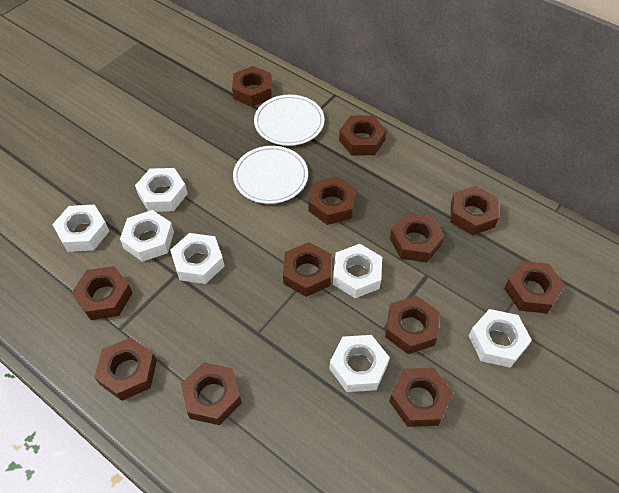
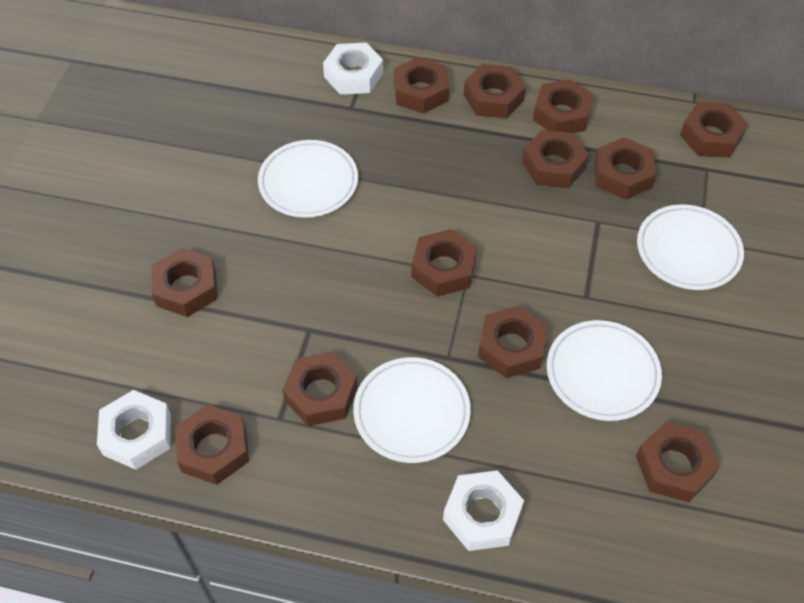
white nut: [52,204,109,252] [120,210,174,262] [135,168,188,212] [170,233,224,284] [329,335,390,392] [333,244,382,298] [469,309,532,368] = 7 -> [97,390,171,470] [323,43,383,95] [443,470,524,551] = 3
white plate: [233,146,308,204] [254,95,325,146] = 2 -> [258,140,358,218] [353,357,471,463] [547,320,662,421] [637,204,744,290] = 4

